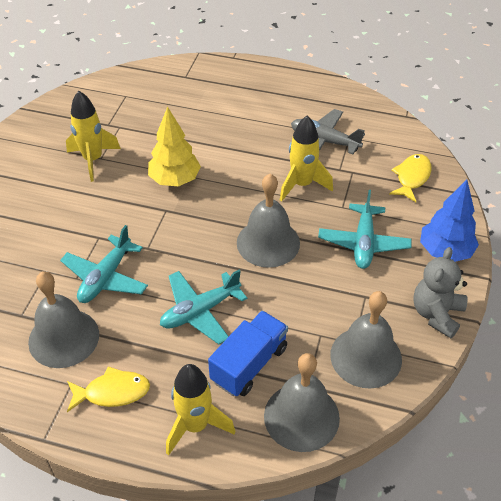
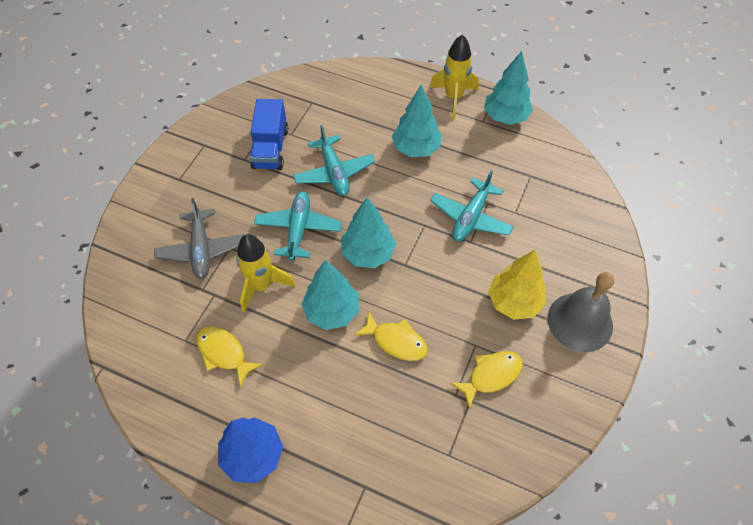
grey bell: [28,271,99,368] [237,174,300,268] [264,353,340,452] [330,291,402,389] = 4 -> [548,272,614,352] = 1
grey teddy bear: [413,247,468,338] = 1 -> none = 0
turquoise tree: none = 0 -> [301,260,359,330] [341,197,396,268] [392,85,442,157] [484,51,533,125] = 4
yellow fish: [67,366,150,412] [389,154,432,202] = 2 -> [196,326,263,388] [354,312,428,361] [450,351,523,409] = 3
yellow rocket: [66,91,121,182] [166,364,235,456] [280,116,333,202] = 3 -> [236,234,295,312] [429,34,479,119] = 2

